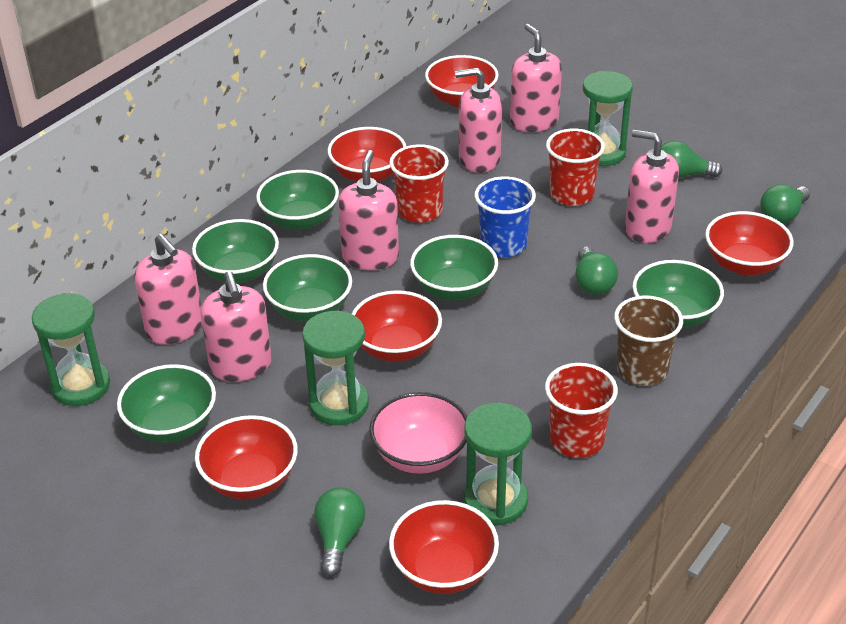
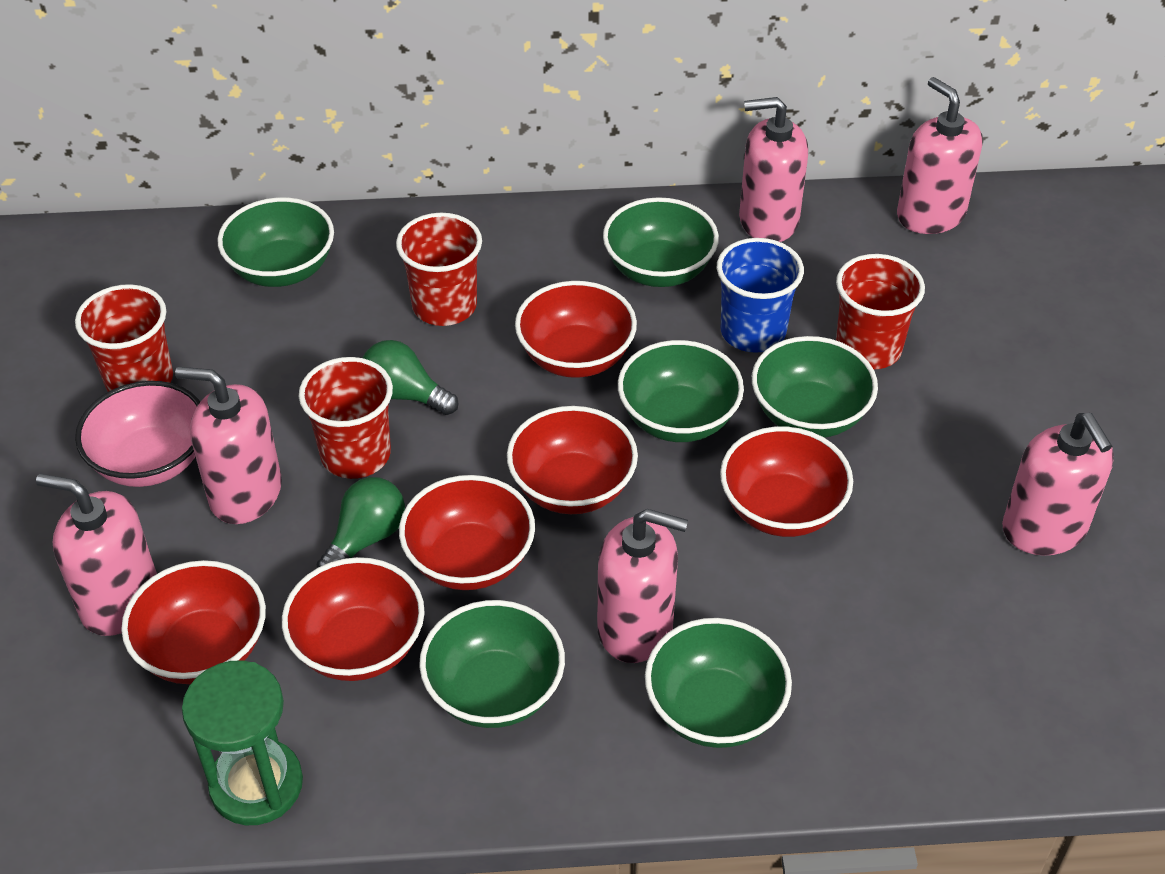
brown cup: [614,295,683,386] = 1 -> none = 0
green hourglass: [32,293,110,406] [302,311,369,425] [464,403,532,525] [583,71,633,166] = 4 -> [182,660,303,825] = 1
green light bulb: [314,487,365,576] [576,246,618,295] [661,141,722,178] [760,184,810,224] = 4 -> [316,477,405,568] [363,340,459,415] = 2
red cup: [389,144,449,223] [545,363,618,458] [546,129,605,206] = 3 -> [75,284,173,392] [299,357,393,479] [396,213,482,326] [836,254,925,369] = 4

